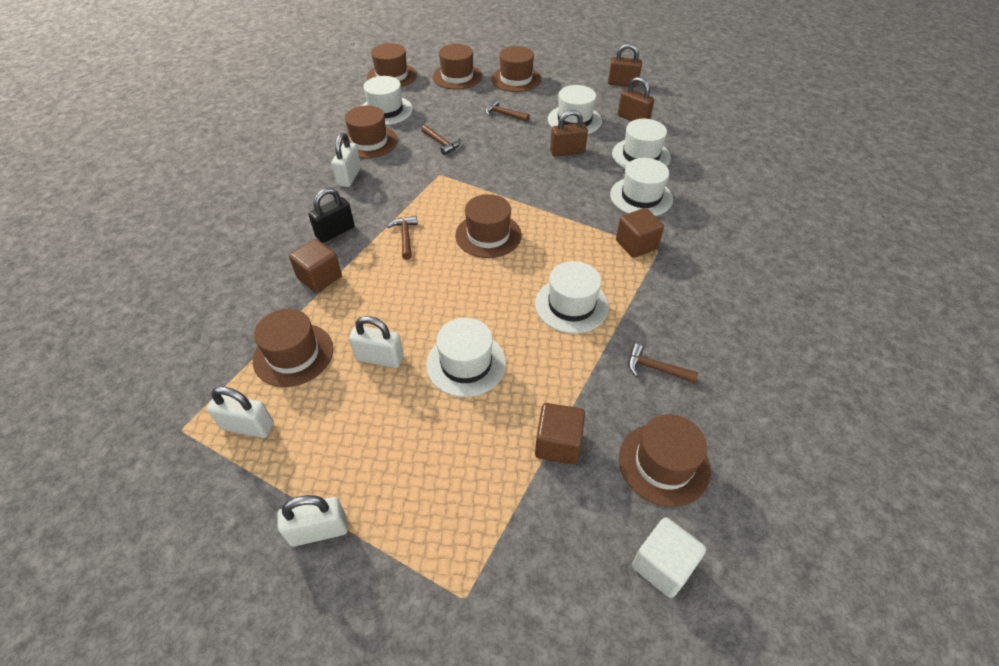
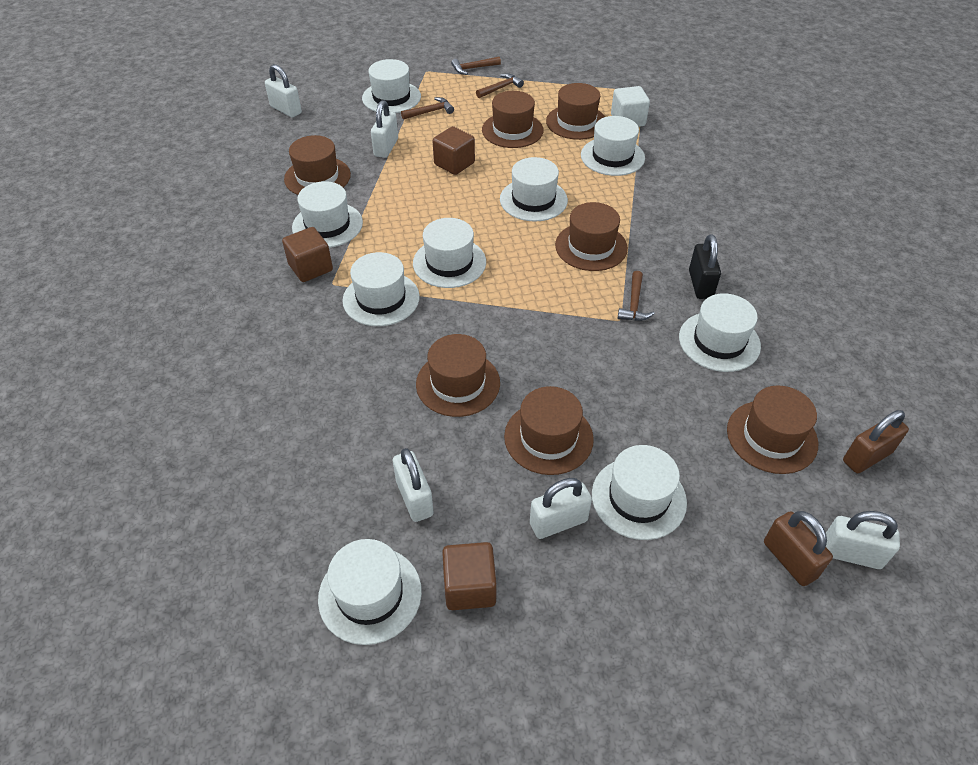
brown padlock: [550,110,588,156] [608,43,642,87] [618,77,654,121] = 3 -> [764,511,833,586] [843,410,909,473] = 2
white hat: [362,76,413,125] [426,318,506,397] [535,261,609,334] [548,85,602,134] [610,158,673,216] [612,119,671,168] = 6 -> [292,181,363,248] [318,539,422,645] [343,252,420,326] [362,59,421,113] [413,218,486,288] [500,157,568,221] [581,116,645,176] [592,445,687,540] [679,293,761,372] = 9
white padlock: [207,386,274,438] [277,495,348,547] [331,133,361,187] [349,316,404,368] = 4 -> [265,64,302,118] [371,100,398,158] [393,448,434,522] [530,478,592,539] [826,511,900,569] = 5

